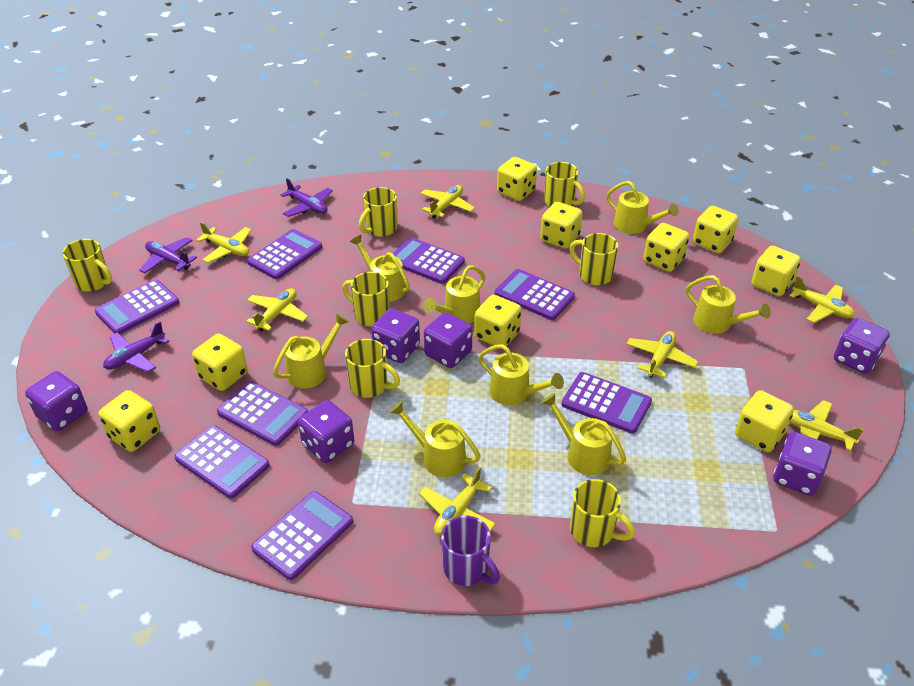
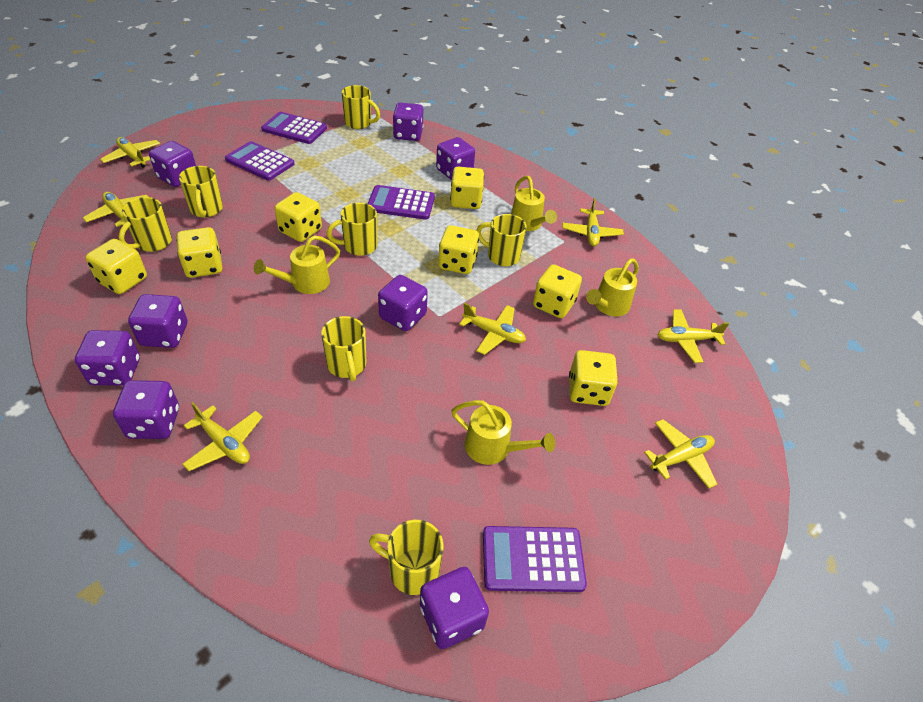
purple calculator: [95,279,179,334] [174,425,270,499] [217,381,308,446] [247,229,322,279] [251,491,353,580] [393,237,465,284] [495,269,575,320] [562,372,652,434] = 8 -> [225,141,294,181] [261,112,327,144] [368,185,435,220] [483,526,587,592] = 4
purple dice: [25,371,88,431] [298,400,354,463] [371,308,420,363] [424,312,472,368] [773,432,832,496] [834,318,890,374] = 6 -> [75,330,140,386] [113,380,179,439] [128,294,187,348] [149,141,196,187] [378,275,428,331] [393,102,423,141] [420,567,489,649] [436,137,475,180] = 8
purple mug: [441,516,500,586] = 1 -> none = 0
purple plane: [103,321,169,373] [139,237,197,273] [281,178,333,217] = 3 -> none = 0
yellow dice: [99,390,160,452] [192,334,248,391] [474,295,522,346] [497,157,537,201] [540,202,583,249] [643,223,689,272] [693,206,739,253] [735,390,794,452] [751,246,801,296] = 9 -> [85,239,147,294] [176,227,222,278] [274,192,322,242] [438,225,479,274] [450,167,484,209] [533,264,582,318] [569,350,618,406] = 7
yellow watering can: [273,314,349,388] [350,234,410,302] [389,401,481,477] [423,265,485,323] [478,344,564,405] [541,393,626,475] [606,181,679,234] [686,275,771,334] = 8 -> [254,235,340,294] [451,400,555,465] [511,176,557,231] [586,258,639,316] = 4

